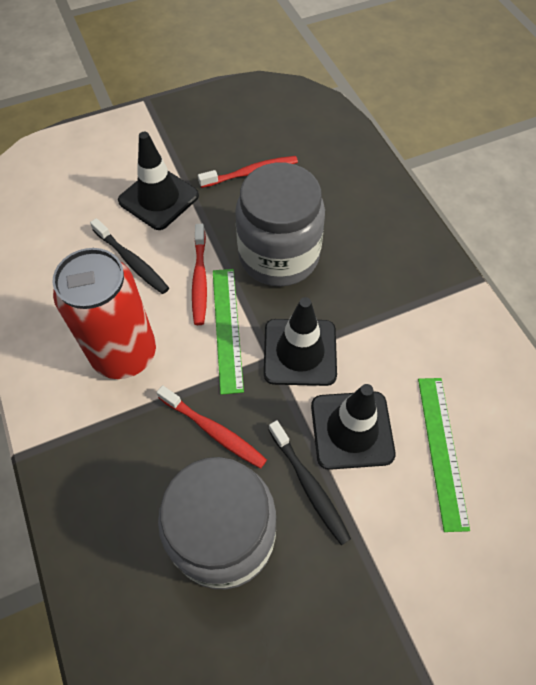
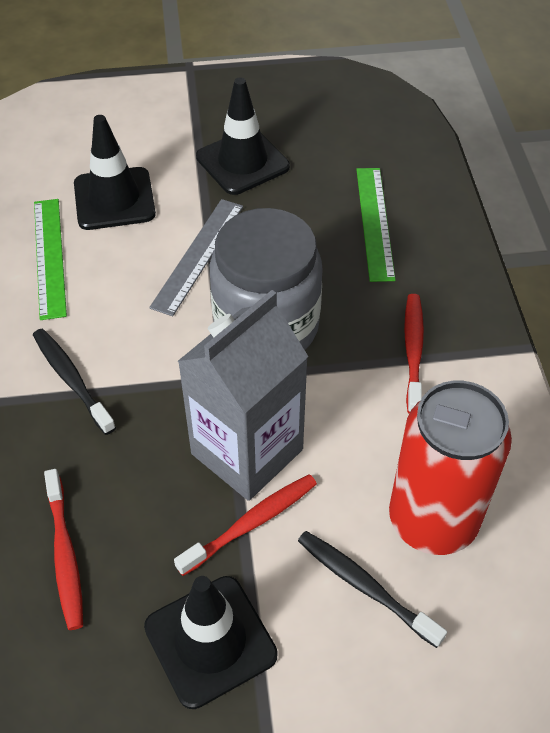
grey carton: none = 0 -> [178,290,309,501] = 1
grey jar: [158,457,276,589] [235,163,325,286] = 2 -> [210,208,323,350] = 1
grey ruler: none = 0 -> [149,199,243,316] = 1

